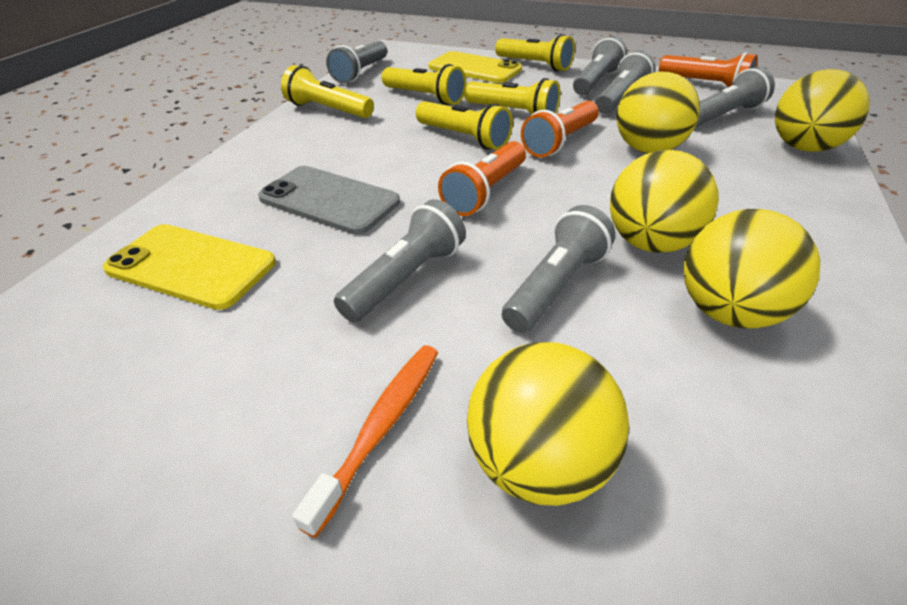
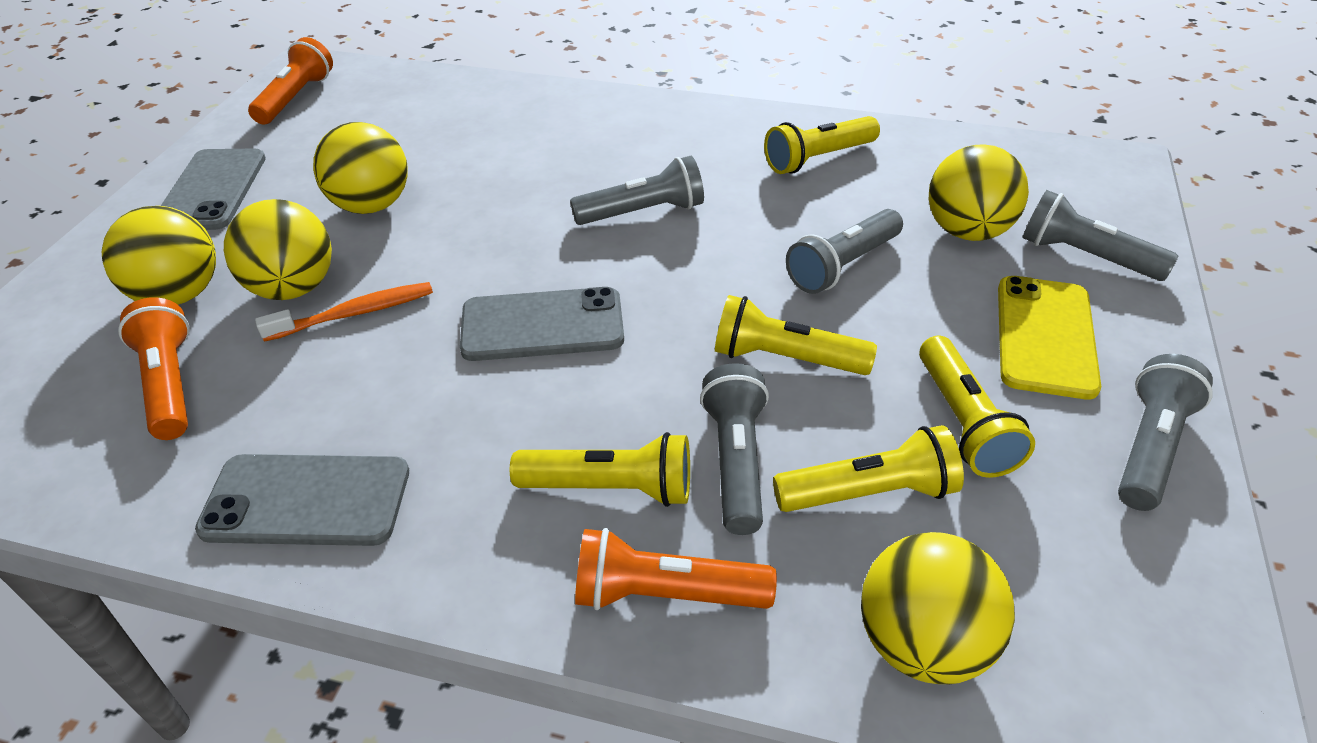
grey flashlight: [326,41,387,83] [334,199,466,322] [502,205,615,333] [573,36,627,95] [595,50,656,114] [696,67,775,127] = 6 -> [570,156,704,225] [700,363,769,535] [786,209,903,294] [1022,190,1178,281] [1118,354,1213,511] = 5
grey phone: [258,166,400,235] = 1 -> [161,148,266,230] [195,454,409,546] [460,287,624,361] = 3
yellow phone: [103,224,276,310] [428,51,522,83] = 2 -> [998,276,1101,400] = 1

